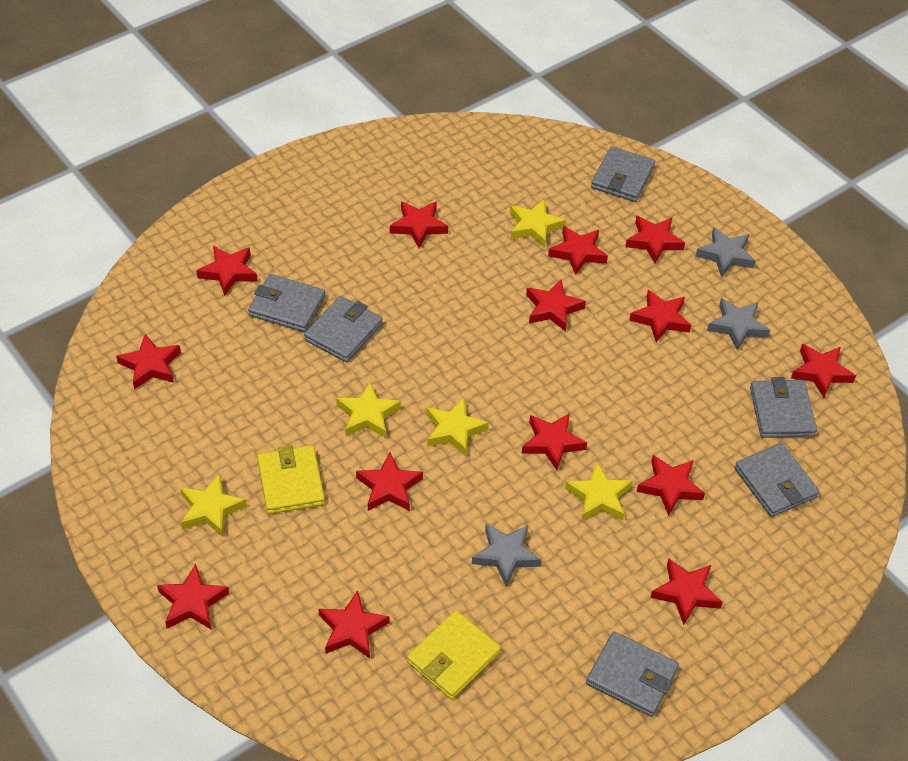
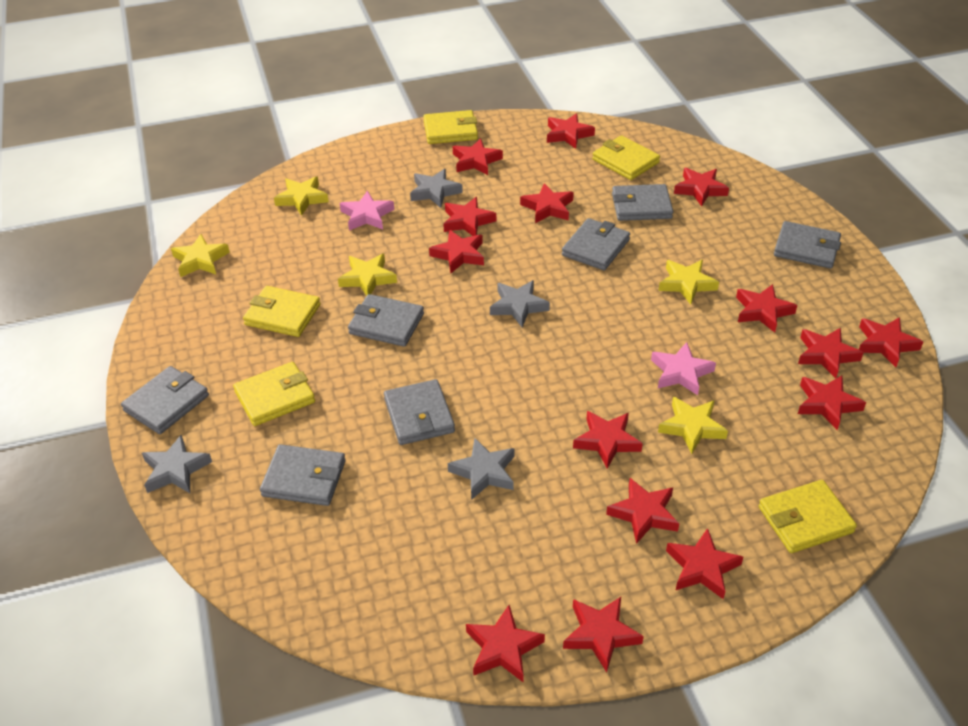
grey star: [472,524,542,586] [696,227,756,277] [707,298,770,351] = 3 -> [142,435,212,493] [410,169,463,208] [448,438,515,500] [490,280,550,327] = 4
grey wallet: [248,274,326,332] [304,296,383,362] [586,632,679,717] [591,147,655,202] [734,443,820,517] [750,377,817,438] = 6 -> [121,366,209,434] [260,444,346,506] [348,294,424,347] [384,379,455,445] [562,218,630,271] [612,184,673,221] [774,221,841,268] = 7
pink star: none = 0 -> [340,191,394,230] [651,342,716,395] = 2
red star: [116,334,181,390] [157,564,229,629] [197,246,258,296] [318,590,389,659] [356,453,423,511] [390,201,448,248] [522,413,587,470] [526,280,586,332] [548,226,608,275] [625,216,685,264] [629,290,691,342] [637,455,705,516] [650,558,722,625] [791,344,856,398] = 14 -> [429,230,484,273] [443,197,496,236] [453,138,503,175] [466,605,545,682] [520,183,574,223] [547,113,595,149] [563,597,644,672] [573,411,643,469] [606,478,679,544] [666,528,743,599] [674,168,729,206] [736,284,797,333] [798,328,864,379] [798,375,866,430] [859,317,923,367] = 15
yellow wallet: [257,445,325,514] [407,610,501,699] = 2 -> [233,362,315,426] [243,286,321,337] [423,110,478,144] [592,135,660,180] [758,480,857,553] = 5

